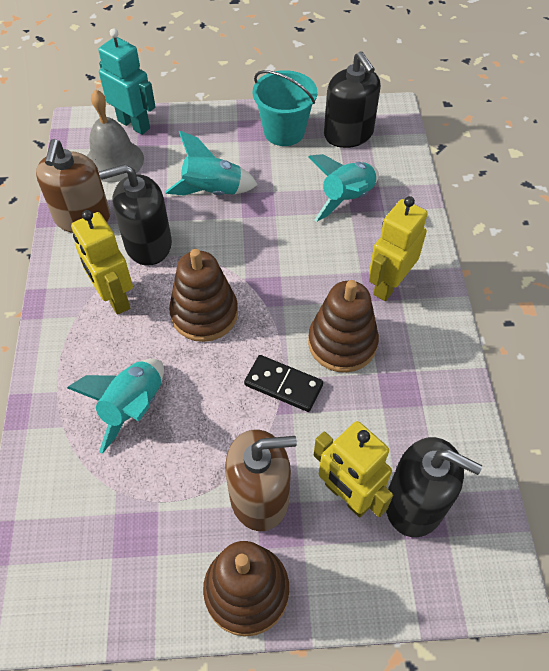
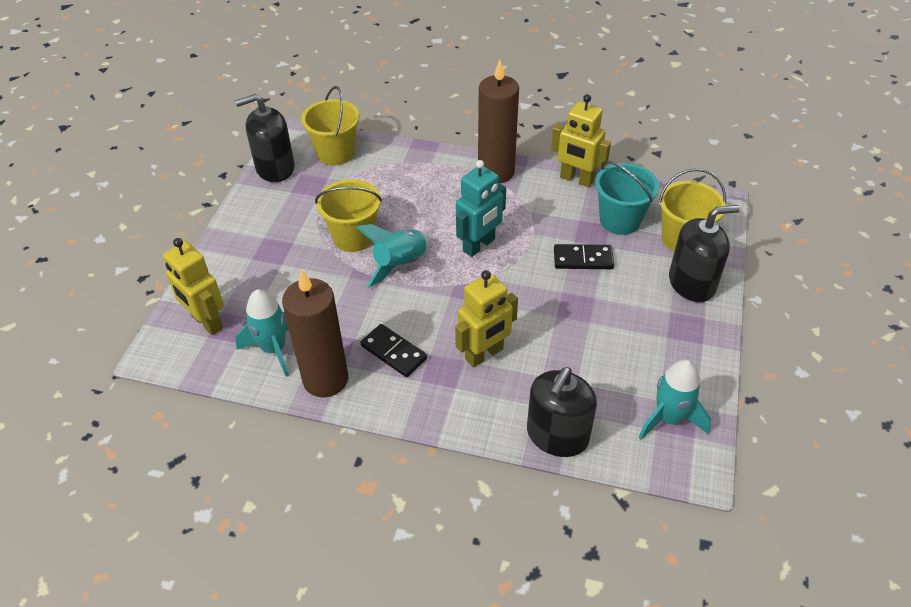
black domino: [244,355,323,412] = 1 -> [360,324,427,377] [554,244,614,269] = 2
brown candle: none = 0 -> [282,270,348,397] [478,60,519,183] = 2
brown soap dispenser: [36,139,110,233] [225,430,297,531] = 2 -> none = 0
brown stacking toy: [169,249,238,342] [203,541,289,636] [308,280,379,373] = 3 -> none = 0
grey bell: [87,89,144,182] = 1 -> none = 0
yellow bucket: none = 0 -> [301,86,360,165] [315,179,382,252] [658,168,726,251] = 3

